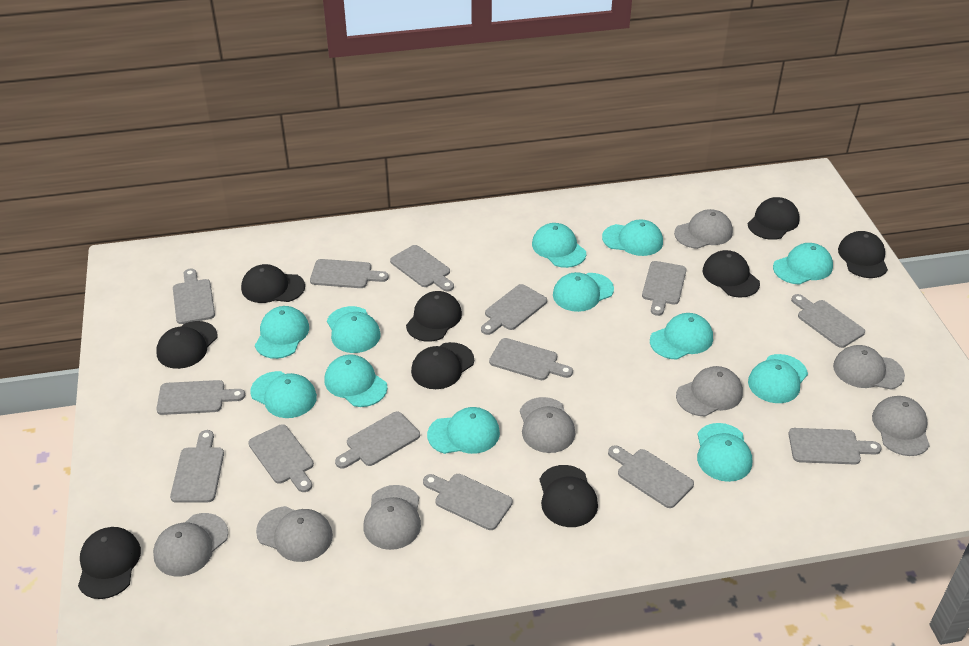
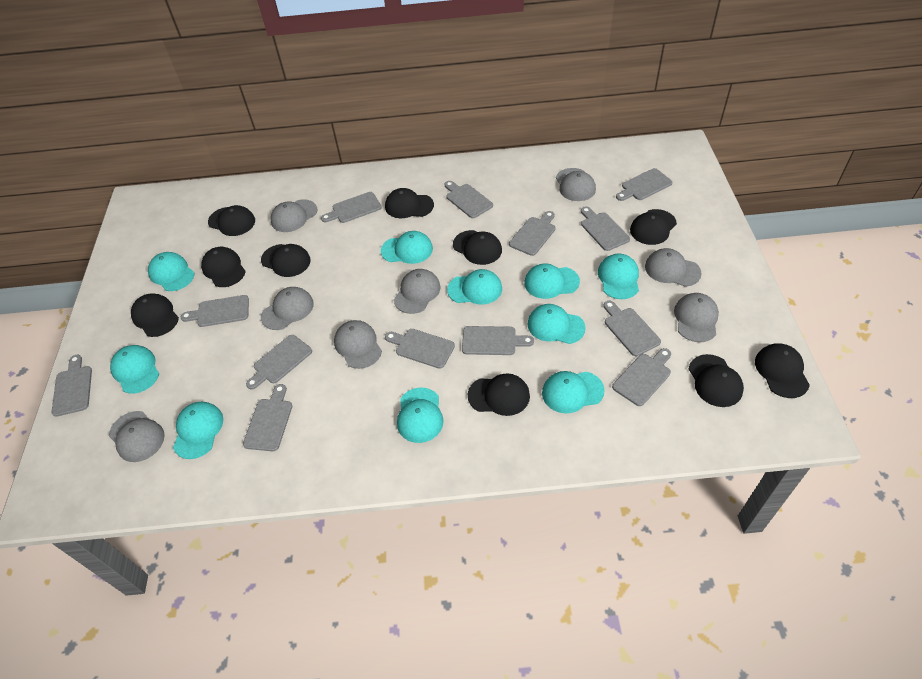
black cap: [78,527,141,599] [156,321,217,369] [241,264,305,303] [406,291,462,342] [411,342,474,389] [539,465,598,527] [703,250,760,298] [748,197,800,240] [838,231,888,278] = 9 -> [131,293,179,337] [201,247,246,287] [208,205,255,236] [261,244,311,277] [385,188,434,218] [453,230,502,265] [468,373,530,416] [630,209,677,245] [689,354,744,407] [755,343,810,398] = 10
grey cutting board: [156,380,245,415] [170,430,224,503] [173,269,215,324] [248,424,314,492] [310,259,389,288] [335,412,420,469] [390,245,454,292] [423,474,513,530] [481,284,547,335] [489,338,573,380] [608,445,694,508] [642,261,686,316] [789,428,882,464] [791,294,865,348] = 14 -> [52,355,92,417] [181,295,249,327] [243,384,292,451] [246,335,312,390] [321,192,382,223] [385,329,455,369] [445,181,493,218] [462,326,534,355] [509,211,556,256] [581,206,630,251] [603,301,661,356] [612,348,671,406] [616,168,673,201] = 13
turquoise cap: [250,371,317,418] [255,306,309,359] [324,354,388,407] [327,306,381,353] [427,407,500,454] [532,223,586,268] [553,272,614,312] [602,219,663,256] [650,313,713,360] [697,423,752,482] [748,354,808,403] [773,243,833,285] = 12 -> [110,345,159,394] [148,252,195,291] [173,402,223,459] [381,231,433,264] [397,388,444,443] [447,269,502,305] [524,263,580,299] [527,304,586,344] [542,371,605,413] [598,254,639,299] = 10

